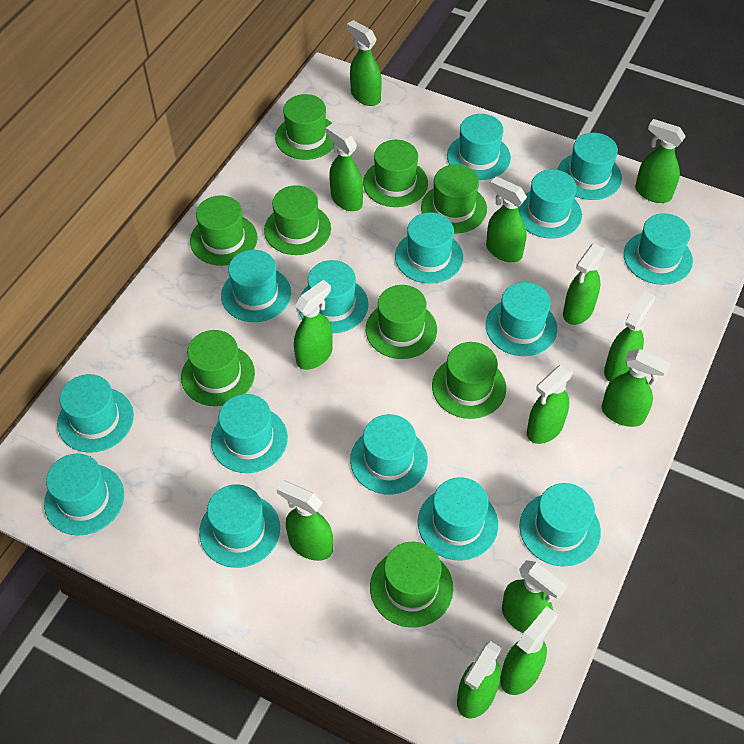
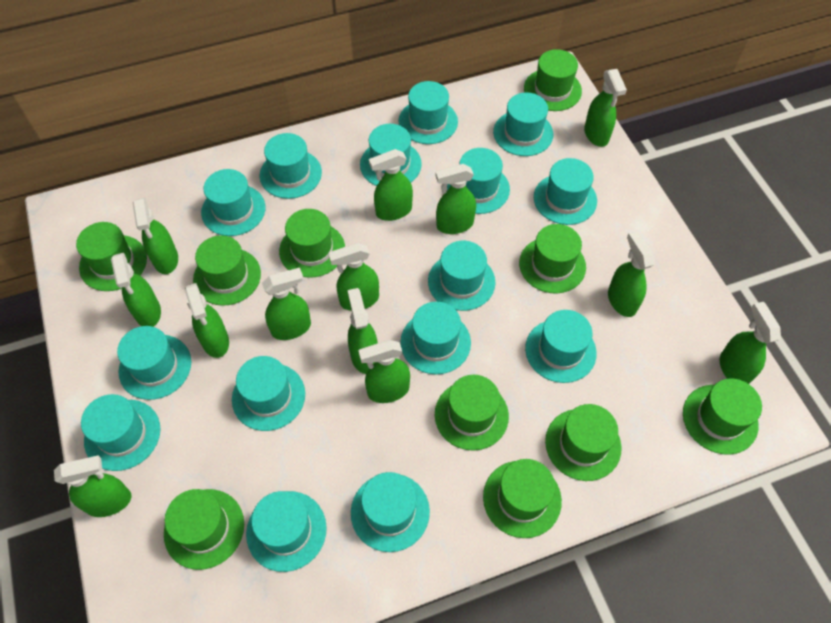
green hat: [181,330,255,406] [190,195,258,266] [264,185,331,255] [275,94,334,160] [363,140,428,207] [366,285,437,359] [370,542,453,628] [421,165,487,233] [432,342,506,419] = 9 -> [76,222,147,291] [164,489,244,570] [193,235,261,306] [279,209,345,278] [435,375,509,451] [483,459,562,538] [519,224,586,294] [524,49,582,111] [545,404,621,481] [683,378,762,455] = 10

